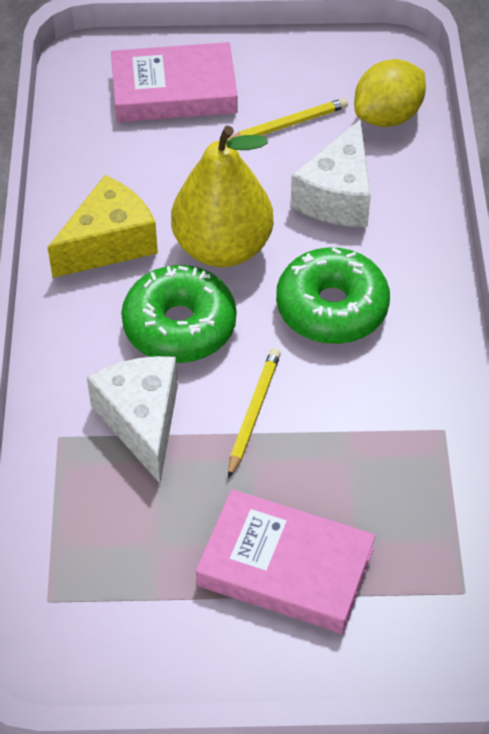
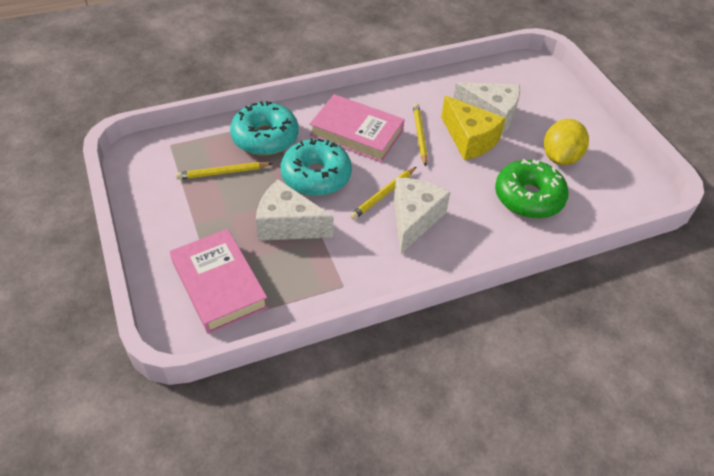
green donut: [121,265,236,363] [276,247,390,344] = 2 -> [495,159,569,219] = 1
turquoise donut: none = 0 -> [230,101,299,155] [281,138,352,196] = 2
white cheese: [87,356,178,483] [291,119,371,227] = 2 -> [256,179,334,241] [394,177,451,255] [453,82,520,135] = 3
yellow pear: [171,126,273,267] = 1 -> none = 0
yellow pencil: [226,98,348,141] [228,348,281,479] = 2 -> [176,162,272,179] [350,167,416,220] [413,103,427,167] = 3

